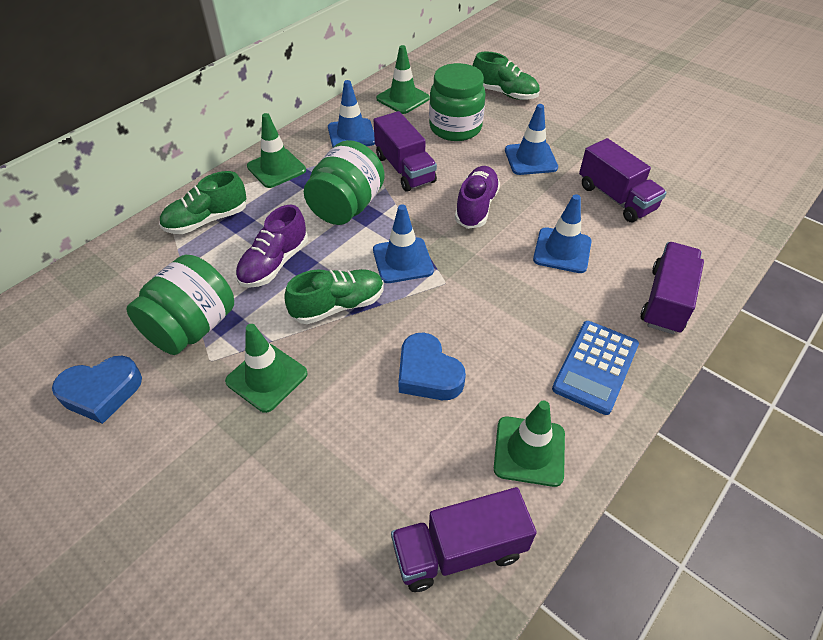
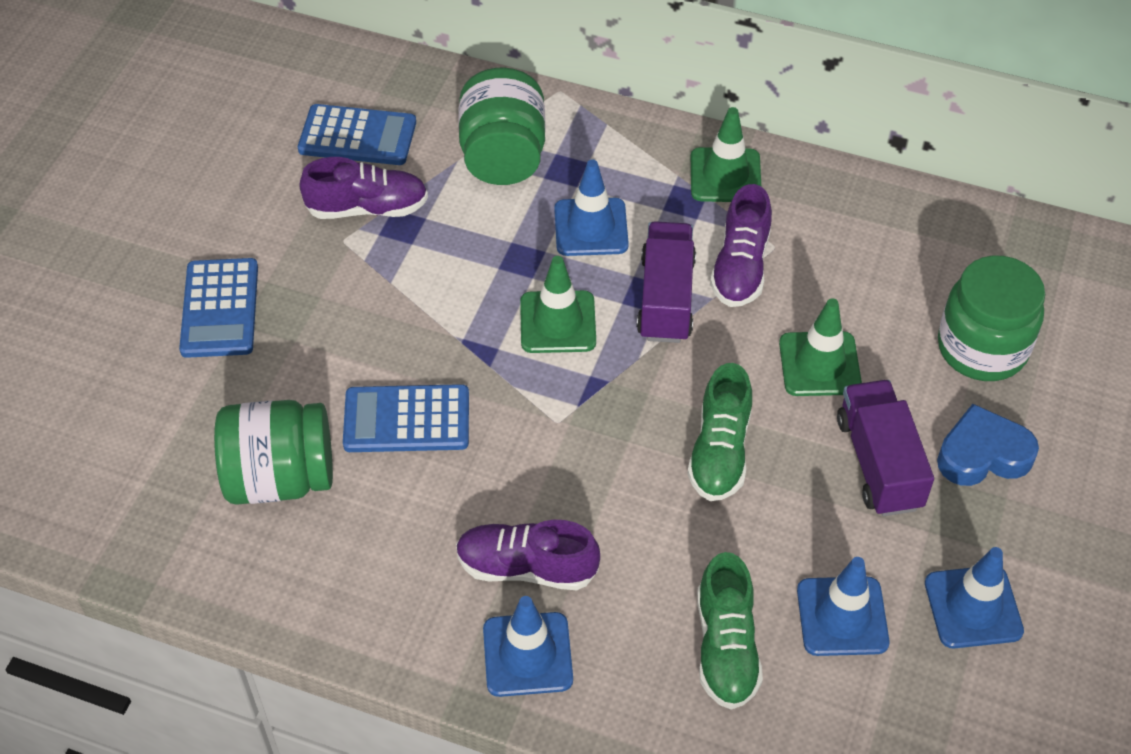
blue calculator: [552,321,639,415] = 1 -> [179,258,258,358] [298,104,416,165] [343,384,469,452] = 3
blue heart: [52,356,142,424] [398,333,466,400] = 2 -> [937,404,1039,486] = 1
green shoe: [159,171,247,234] [284,269,384,324] [473,51,540,100] = 3 -> [687,363,752,501] [697,552,763,710] = 2
green traffic cone: [225,324,308,413] [247,113,306,188] [376,45,430,114] [494,400,565,487] = 4 -> [520,256,596,353] [691,107,761,202] [779,298,862,396] = 3
purple shoe: [236,205,308,288] [455,166,500,229] = 2 -> [299,157,428,219] [456,520,600,590] [710,184,772,307] = 3
purple truck: [374,111,437,192] [391,487,537,592] [579,138,667,222] [641,242,704,334] = 4 -> [637,221,696,343] [837,380,934,516] = 2

